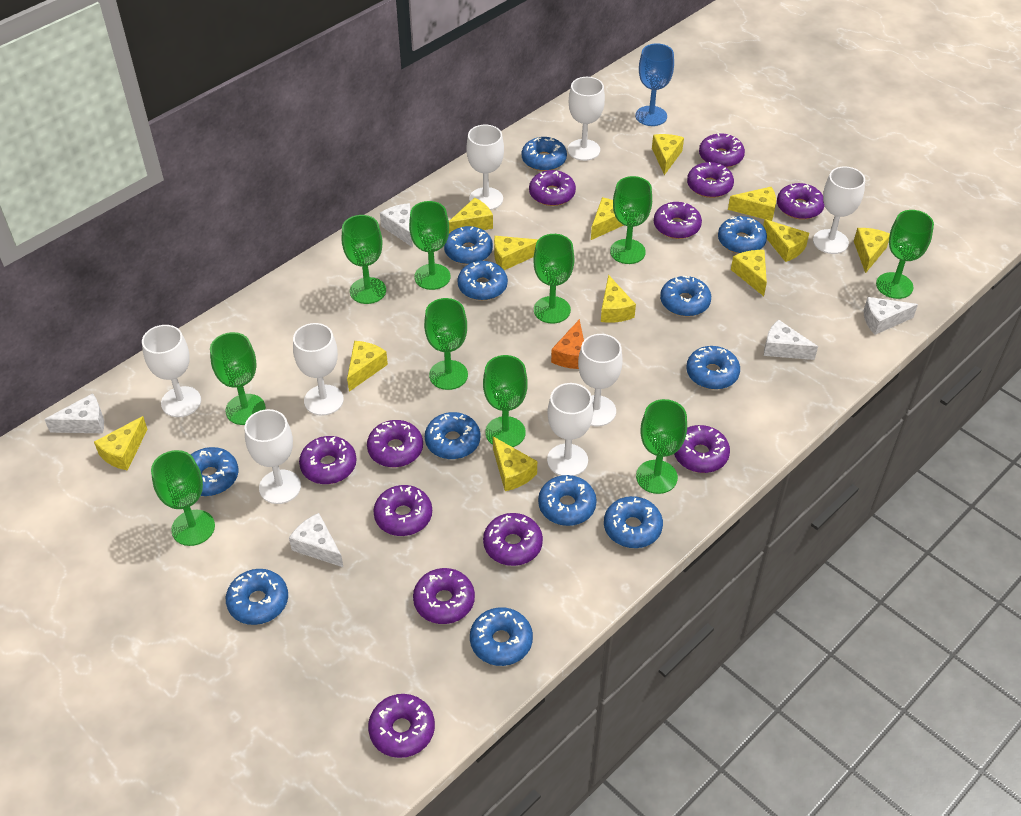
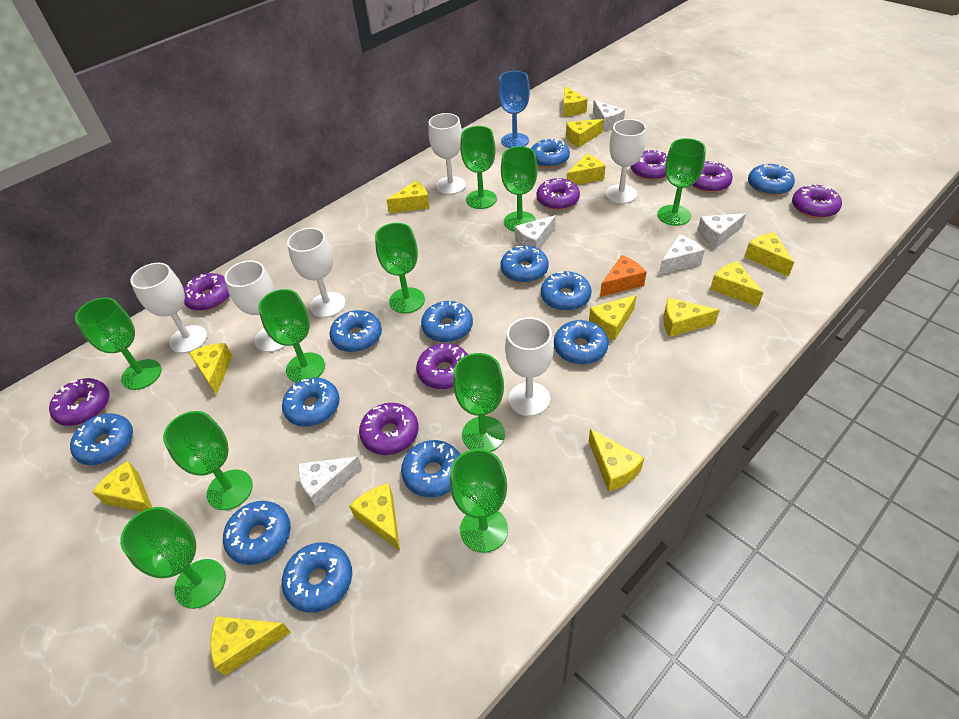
purple donut: [299,436,356,484] [367,420,423,467] [368,694,435,758] [373,485,432,536] [413,568,475,624] [483,513,543,566] [529,170,576,206] [654,202,702,239] [674,425,730,473] [687,162,734,198] [699,133,745,168] [777,183,825,220] = 12 -> [49,378,109,426] [183,273,229,311] [359,403,419,455] [416,343,468,389] [536,178,580,210] [630,150,667,180] [692,161,733,193] [792,185,842,218] = 8
white goblet: [142,325,201,417] [244,409,301,504] [293,323,344,416] [467,125,504,210] [547,383,593,476] [568,77,605,161] [578,334,623,427] [813,166,865,254] = 8 -> [130,263,207,353] [224,261,285,352] [287,228,346,318] [428,113,466,195] [505,317,554,416] [605,119,646,204] = 6
yellow cheese: [94,416,148,471] [347,341,388,392] [449,198,493,233] [493,437,537,491] [494,236,538,270] [591,197,624,240] [601,275,636,323] [652,134,684,175] [728,187,776,221] [731,250,767,296] [763,219,809,262] [854,228,890,273] = 12 -> [92,461,152,512] [189,343,232,395] [210,616,291,676] [349,483,400,551] [386,181,430,213] [563,86,587,116] [566,119,604,148] [566,154,605,185] [588,429,645,492] [589,295,637,341] [663,298,720,337] [710,261,763,307] [744,232,794,277] = 13

